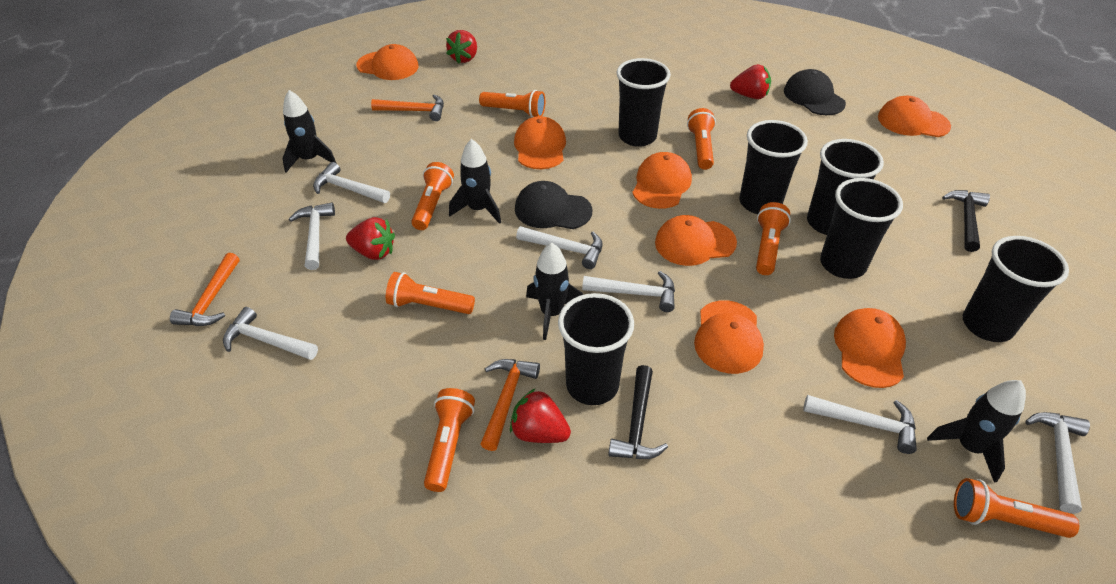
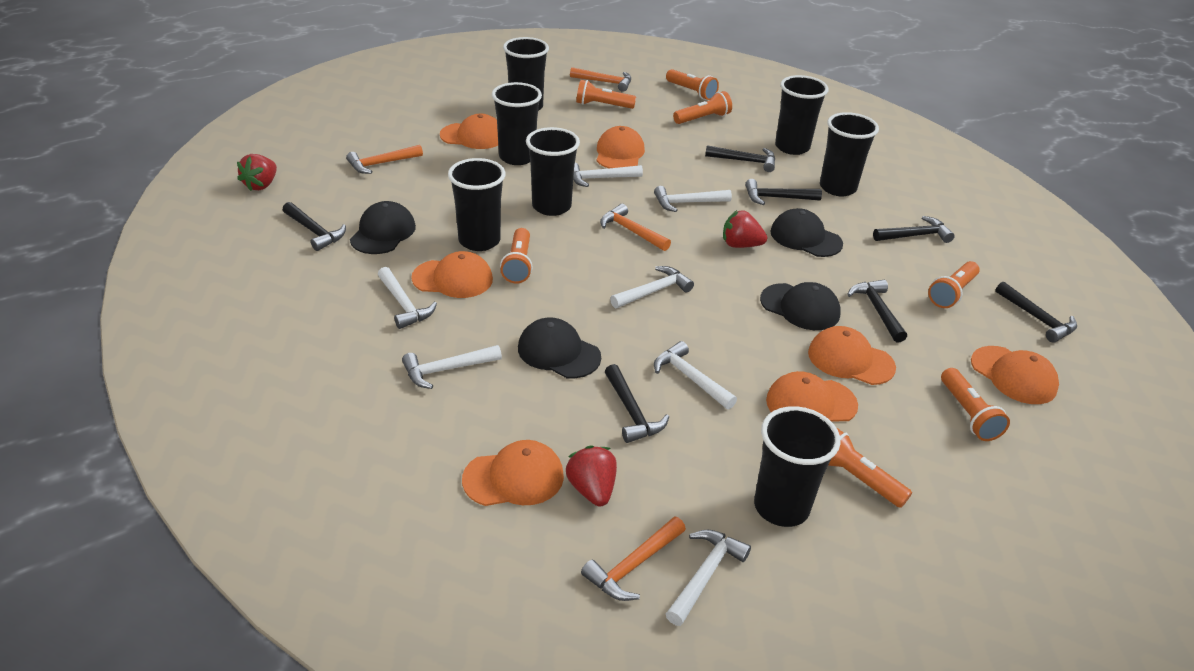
black cap: [515,181,593,229] [784,69,846,115] = 2 -> [350,201,416,254] [518,318,601,378] [760,282,841,330] [770,208,843,257] = 4
black cup: [558,293,634,405] [617,58,671,147] [739,120,808,214] [807,139,884,235] [820,178,903,279] [963,236,1069,342] = 6 -> [448,158,506,251] [492,82,542,165] [503,37,549,111] [526,127,580,216] [754,406,840,527] [775,75,828,155] [820,112,879,196] = 7
black hammer: [608,365,668,459] [942,190,990,252] = 2 -> [283,202,346,251] [605,364,669,443] [705,145,775,172] [745,179,822,205] [847,280,907,343] [873,216,955,243] [995,281,1077,343] = 7
black rocket: [282,90,336,172] [449,139,501,224] [526,242,583,340] [927,380,1026,483] = 4 -> none = 0
orange hammer: [170,253,239,326] [371,94,444,121] [480,359,540,451] = 3 -> [346,145,423,174] [570,67,631,92] [581,517,686,601] [600,204,671,251] = 4
red strawberry: [346,217,395,260] [446,30,477,63] [510,388,571,443] [730,64,771,99] = 4 -> [237,154,277,191] [566,445,617,507] [723,210,767,248] = 3

